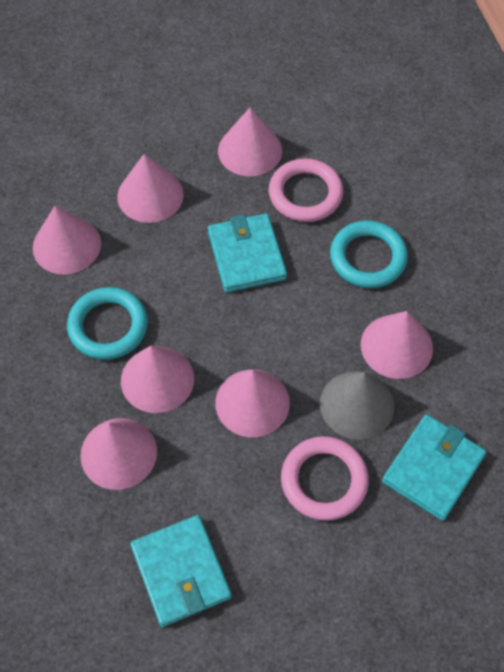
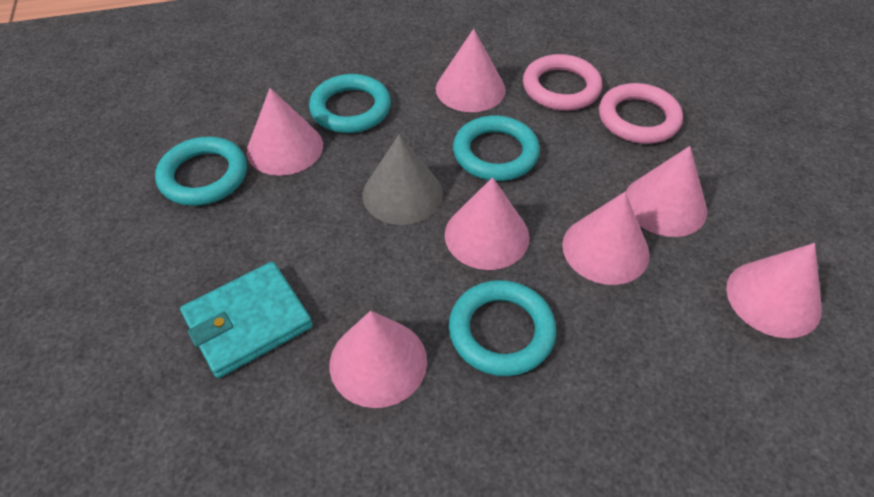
turquoise ring: [67,287,148,360] [330,221,408,288] = 2 -> [155,137,247,206] [309,74,391,133] [449,280,556,376] [453,115,540,181] = 4
turquoise wallet: [130,515,232,627] [208,214,287,293] [382,414,487,521] = 3 -> [180,262,313,378] = 1

